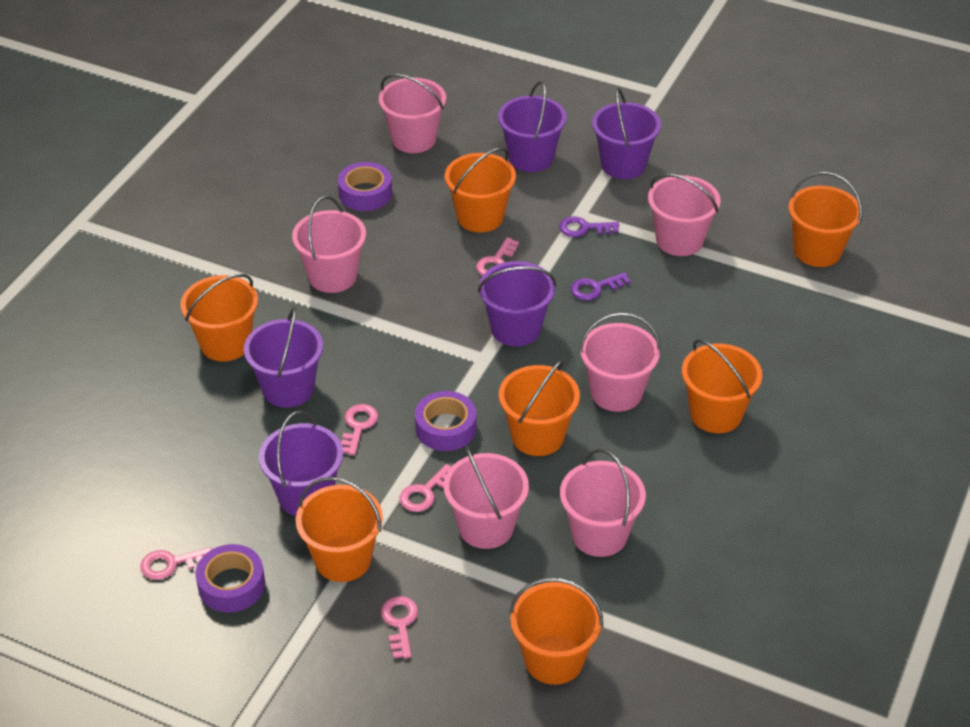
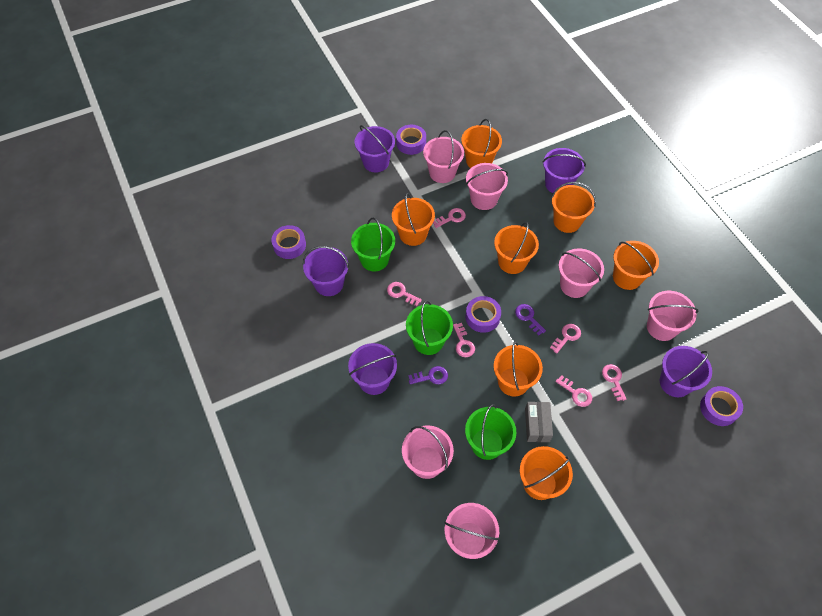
green bucket: none = 0 -> [351,218,395,271] [406,301,453,355] [465,404,516,460] = 3
grey box: none = 0 -> [525,402,553,442] = 1
pink key: [140,547,212,580] [341,404,378,455] [381,596,418,659] [400,464,451,512] [476,237,519,276] = 5 -> [387,282,422,306] [433,208,466,228] [453,323,475,357] [550,324,581,354] [555,375,592,407] [602,364,626,401] = 6
purple tape: [196,544,265,613] [338,162,392,211] [415,391,477,451] = 3 -> [271,225,306,259] [396,125,426,155] [465,296,501,333] [700,386,743,426] = 4

